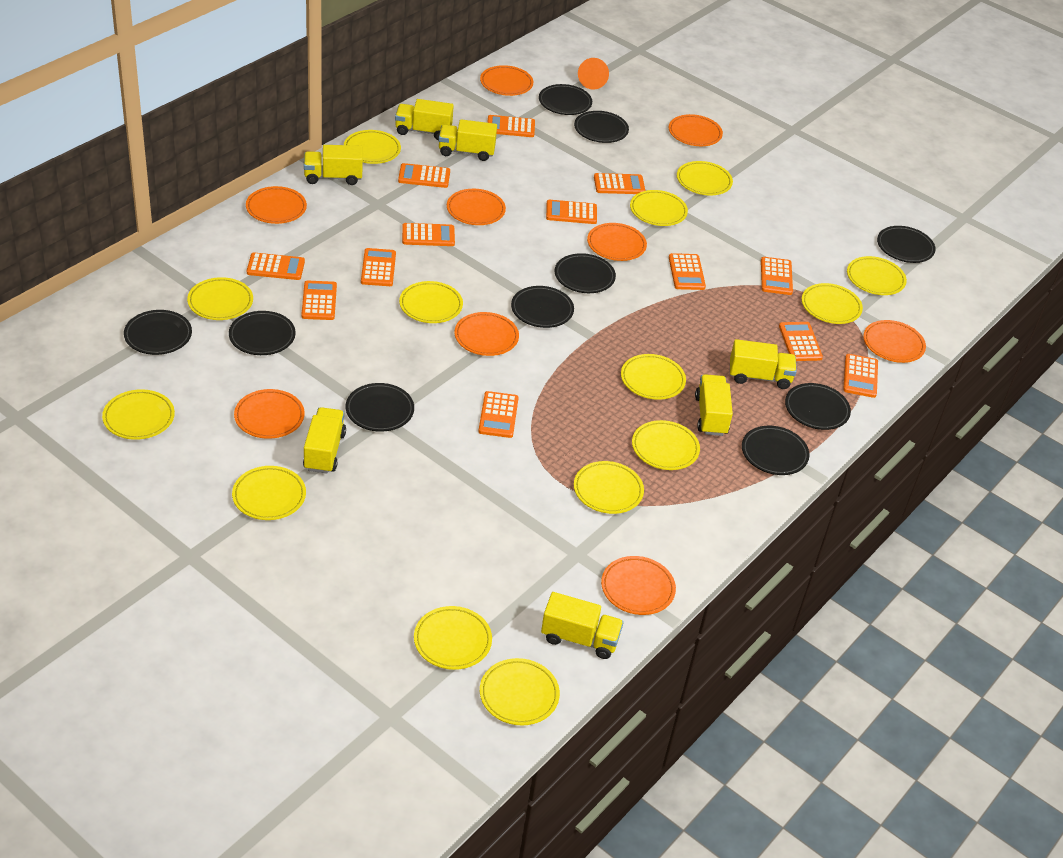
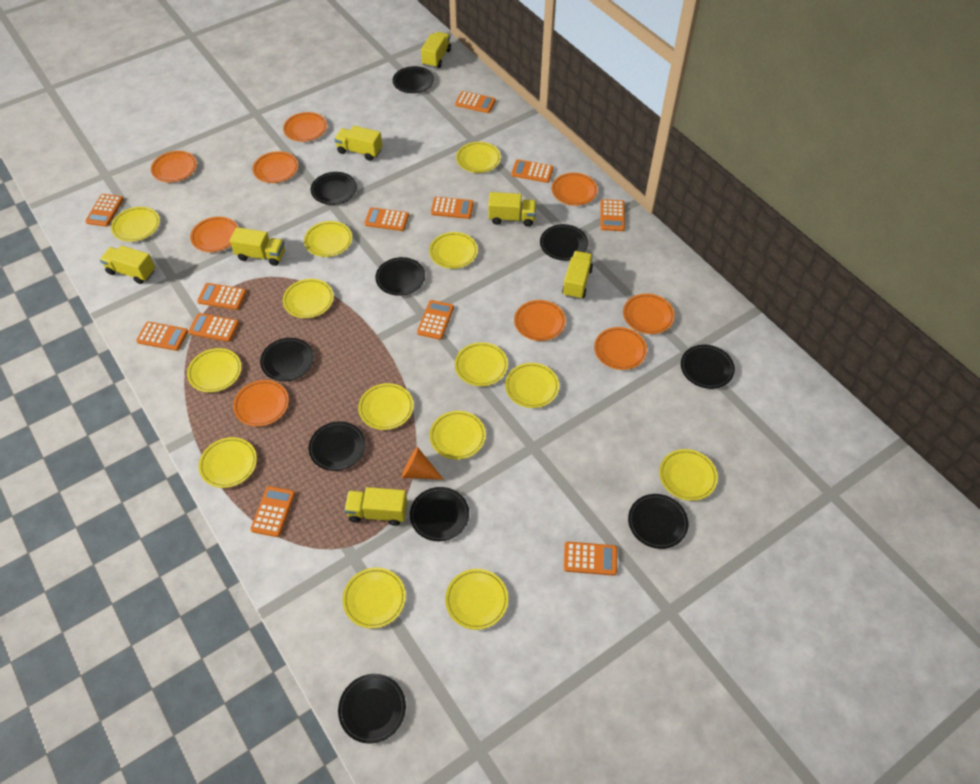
orange calculator: [247,252,305,280] [301,281,337,320] [361,248,396,286] [398,163,450,188] [402,223,455,246] [478,391,519,438] [487,115,535,137] [546,200,597,224] [594,173,645,194] [669,253,706,290] [761,257,793,295] [779,322,823,361] [843,354,878,398] = 13 -> [85,194,124,227] [136,322,188,351] [188,313,239,342] [197,283,247,310] [250,486,295,537] [364,207,409,231] [417,300,454,340] [431,197,474,219] [455,91,496,113] [511,159,554,183] [563,542,617,576] [600,199,625,231] = 12

